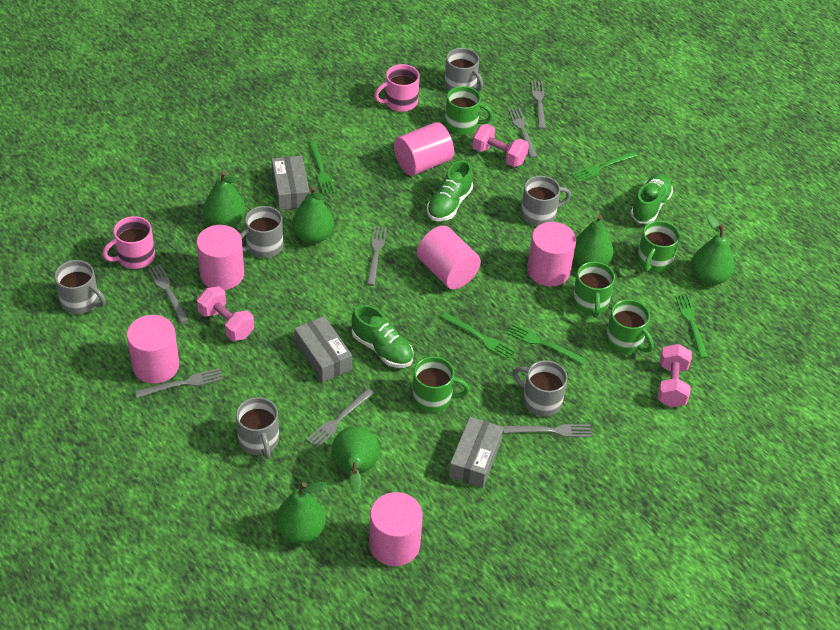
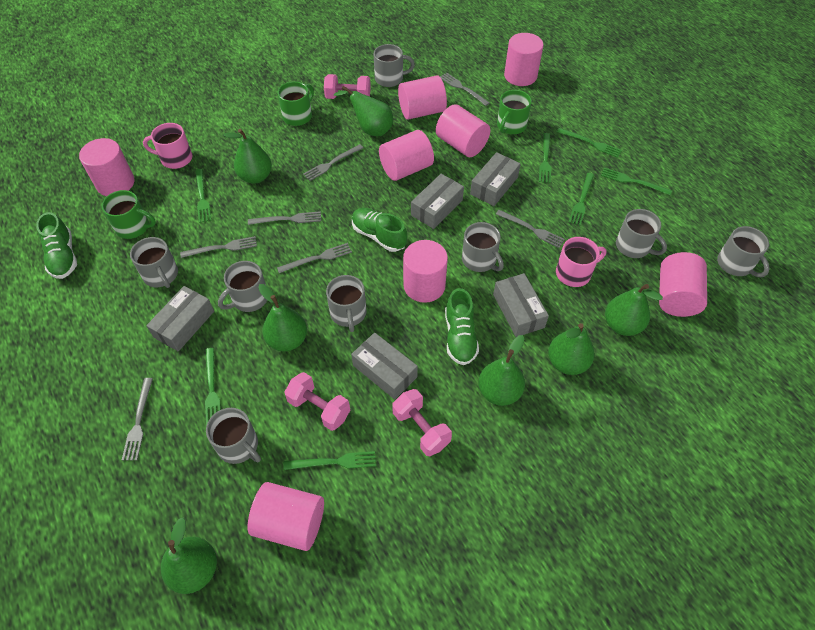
green fork: [308,141,336,195] [441,312,516,360] [507,324,586,365] [571,151,638,182] [675,294,708,358] = 5 -> [195,169,211,223] [205,348,221,426] [283,451,376,470] [539,133,551,183] [557,128,622,158] [569,173,594,225] [601,168,672,195] = 7
green mug: [412,356,470,413] [445,86,493,134] [572,262,615,318] [606,299,654,353] [637,221,680,272] = 5 -> [102,190,156,239] [278,81,314,126] [497,90,532,134] = 3
green pear: [204,171,246,227] [276,482,327,544] [292,186,334,244] [332,426,380,494] [573,215,613,267] [691,214,734,285] = 6 -> [161,518,217,594] [223,129,272,184] [258,284,307,351] [334,86,393,136] [478,335,525,406] [548,323,595,375] [605,284,663,336] = 7
grey box: [272,156,310,210] [294,316,352,383] [449,417,504,488] = 3 -> [146,286,214,352] [351,333,418,399] [411,174,464,229] [470,152,521,206] [493,273,549,337] = 5
grey mug: [54,260,106,314] [236,397,279,459] [240,206,283,258] [444,48,483,92] [513,360,568,416] [521,176,571,226] = 6 -> [130,237,178,288] [206,408,261,464] [218,261,267,312] [326,275,367,332] [374,44,415,87] [462,222,504,272] [616,209,667,258] [717,226,769,277] = 8
pink cylinder: [127,315,179,384] [196,225,244,290] [369,492,423,566] [394,122,454,176] [417,226,481,289] [527,222,576,287] = 6 -> [79,138,134,196] [248,482,324,551] [379,130,434,181] [398,75,447,120] [403,240,448,303] [436,104,490,157] [504,33,544,86] [659,252,707,317] = 8

